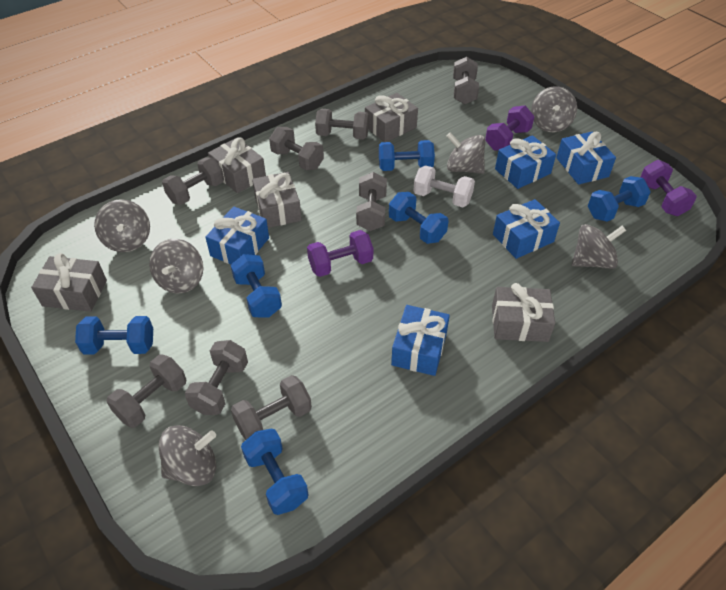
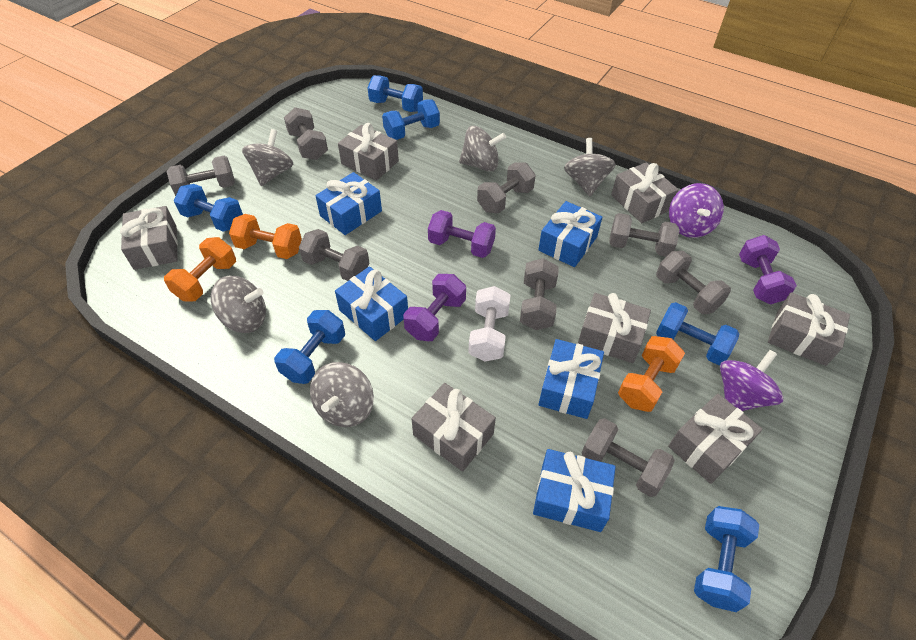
grey gift: [31,253,107,312] [208,137,266,193] [252,172,302,228] [365,93,418,142] [492,283,555,342] = 5 -> [120,206,178,270] [338,123,399,181] [411,383,496,472] [578,293,651,363] [611,162,679,223] [668,394,763,484] [768,292,850,366] = 7
grey spinning top: [94,199,150,252] [149,239,204,293] [159,425,216,486] [446,132,485,174] [531,86,577,132] [572,224,626,269] = 6 -> [211,276,266,333] [242,129,293,186] [310,362,374,427] [459,126,506,172] [564,138,616,196] = 5
orange dumbbell: none = 0 -> [164,237,236,302] [229,214,302,259] [618,336,685,412] = 3
purple spinning top: none = 0 -> [669,183,724,238] [720,350,783,411] = 2

